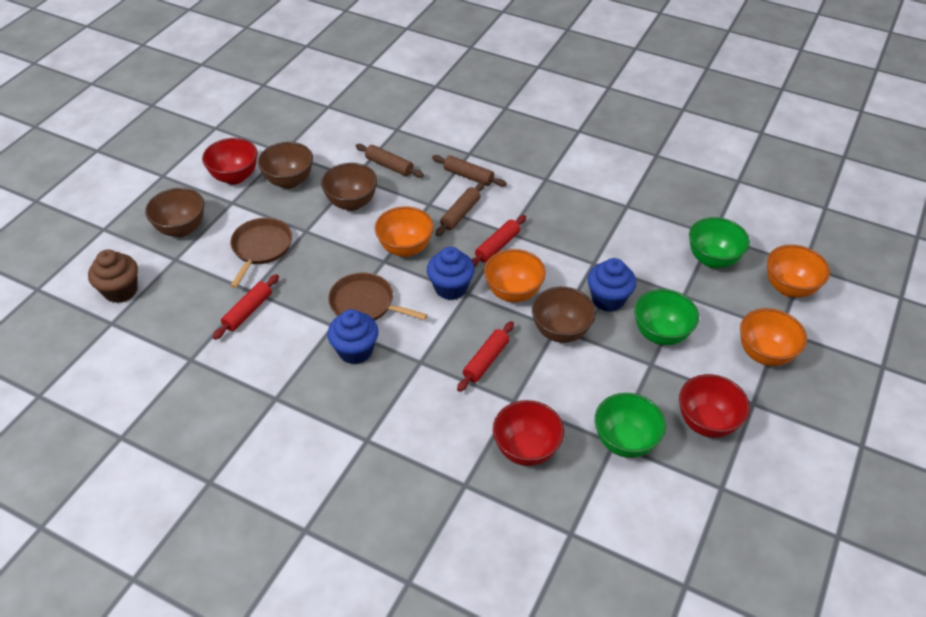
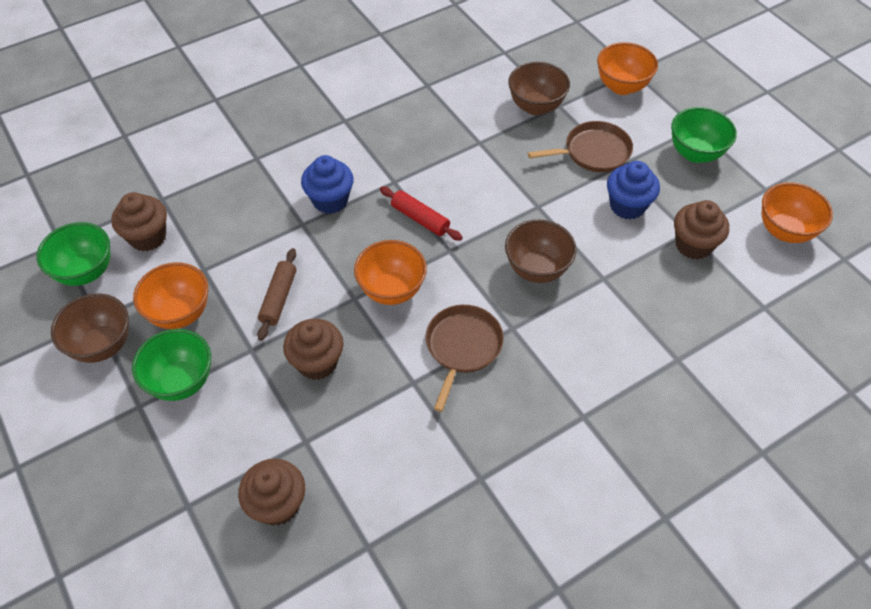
blue cupcake: [327,309,379,364] [427,247,475,300] [588,258,636,312] = 3 -> [301,155,354,214] [607,161,660,220] = 2
brown bowl: [145,188,204,237] [258,142,313,189] [321,163,377,211] [532,287,596,343] = 4 -> [51,294,129,363] [505,219,576,283] [508,62,570,115] = 3
brown cupcake: [88,250,138,303] = 1 -> [111,192,167,251] [238,459,305,526] [283,319,344,380] [674,200,729,260] = 4
brown rolling pin: [356,144,424,178] [432,155,507,187] [435,182,484,236] = 3 -> [257,248,296,341] = 1
red bowl: [202,138,258,185] [493,400,564,466] [679,374,750,438] = 3 -> none = 0
red rolling pin: [213,274,279,340] [457,321,514,392] [471,215,526,267] = 3 -> [380,186,463,241] = 1

